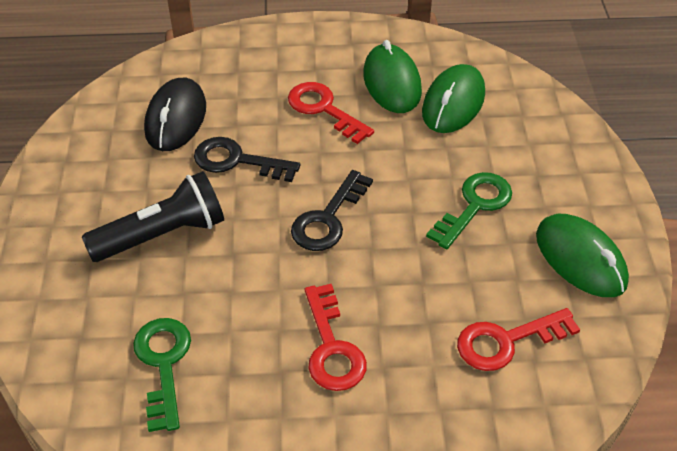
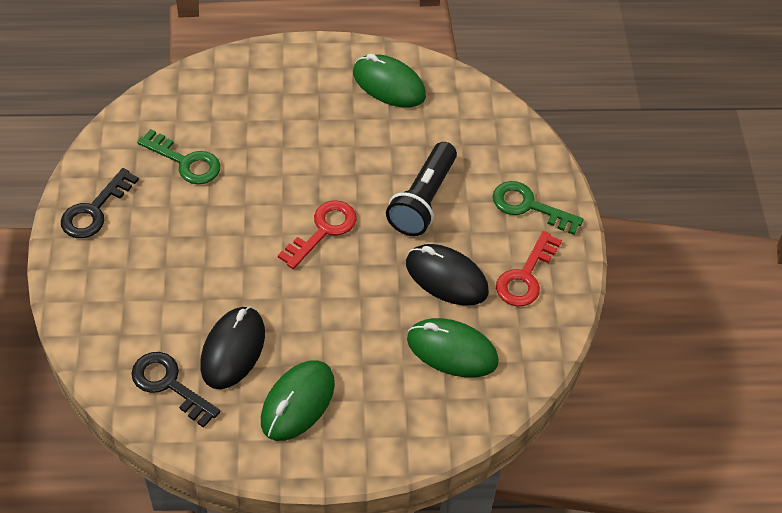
black mouse: [144,78,206,151] = 1 -> [200,306,265,389] [406,244,489,306] = 2
red key: [288,82,374,144] [305,284,367,391] [457,308,580,371] = 3 -> [278,200,357,269] [496,231,562,307] = 2

